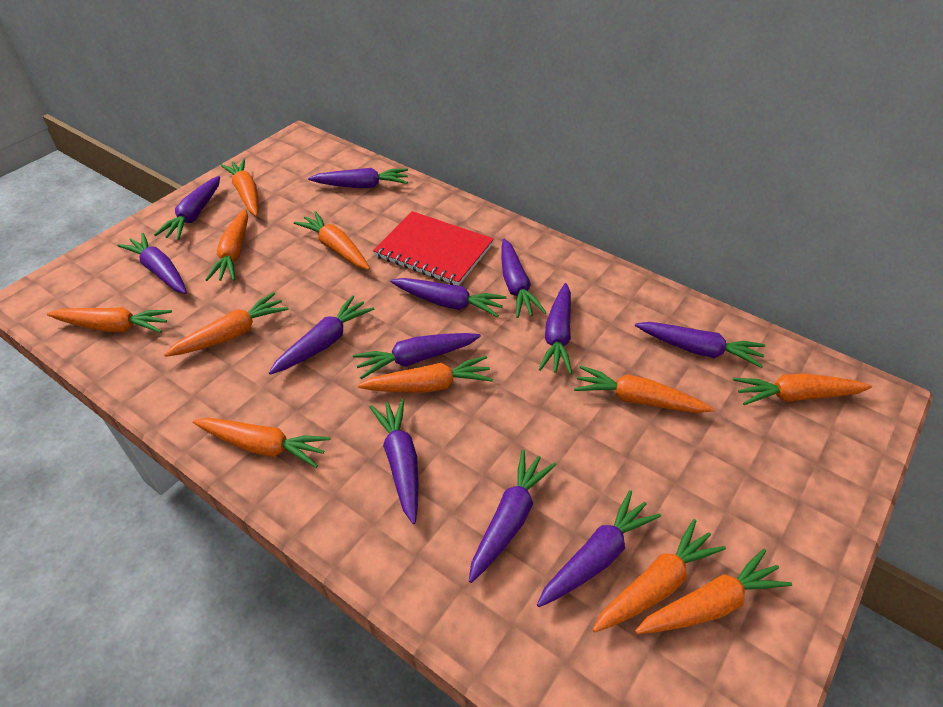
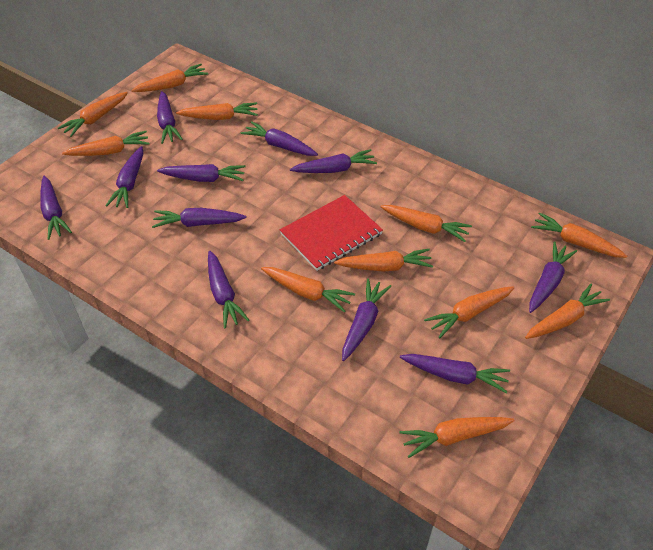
purple carrot: [117,233,187,294] [154,176,220,240] [269,295,374,375] [308,168,408,188] [353,333,481,379] [370,398,419,524] [390,278,506,317] [469,449,556,583] [501,239,547,318] [537,490,661,607] [538,283,572,374] [635,322,765,368] = 12 -> [40,176,72,240] [105,146,143,208] [152,208,246,228] [157,91,183,144] [157,164,246,182] [208,251,249,329] [241,121,318,156] [290,149,377,173] [342,279,391,361] [400,354,510,393] [529,241,577,313] = 11

